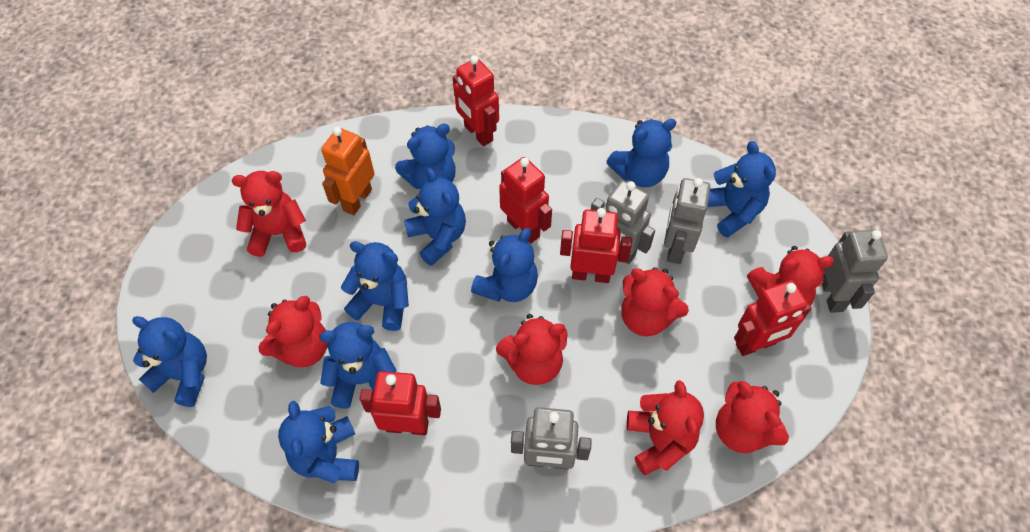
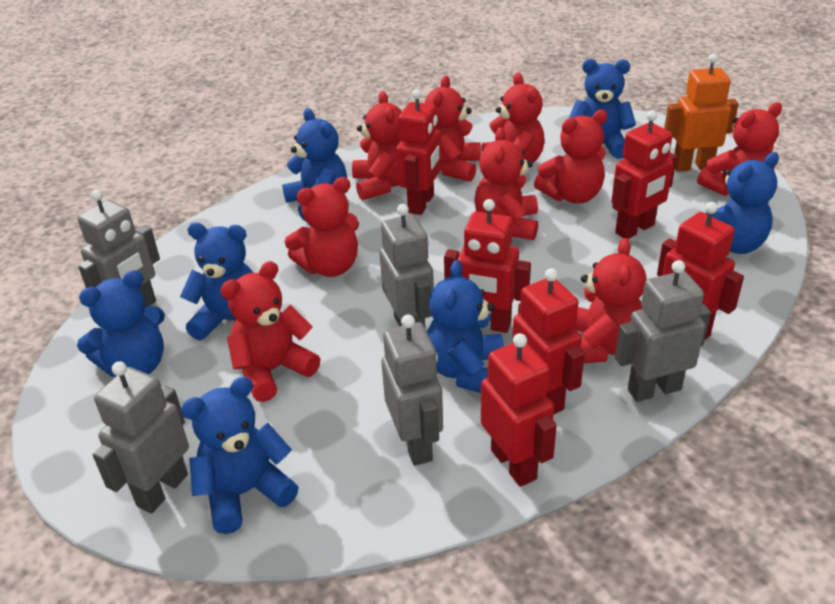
blue teddy bear: [132,316,207,407] [278,401,359,483] [319,322,396,409] [341,241,409,331] [395,123,456,189] [404,168,466,266] [471,228,538,302] [606,119,677,187] [708,141,776,238] = 9 -> [77,270,165,377] [180,222,254,341] [181,377,299,534] [282,108,347,221] [427,260,504,393] [569,59,636,159] [705,152,779,254] = 7
grey robot: [511,407,592,470] [591,180,655,264] [664,178,711,264] [822,230,888,313] = 4 -> [78,189,160,307] [93,361,189,513] [379,204,434,327] [382,314,443,466] [615,260,711,402] = 5
red robot: [360,371,441,435] [453,56,499,146] [499,157,552,244] [560,208,632,283] [734,280,811,356] = 5 -> [396,89,441,215] [444,199,531,333] [481,333,557,487] [512,268,585,414] [611,110,677,239] [657,202,744,340] = 6
red teddy bear: [232,171,306,257] [259,296,328,367] [496,314,567,385] [621,267,689,336] [627,380,704,475] [716,381,789,453] [747,246,834,306] = 7 -> [220,261,320,402] [285,177,359,277] [352,91,402,200] [425,76,481,182] [474,127,538,240] [482,73,545,163] [534,110,608,204] [574,238,646,363] [697,102,782,196] = 9

